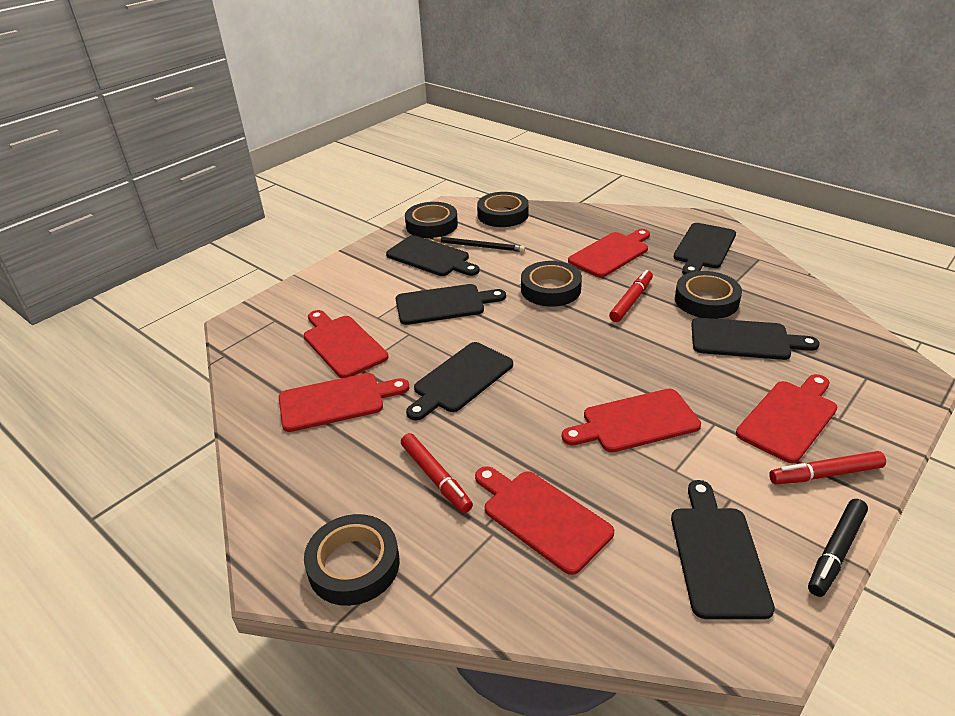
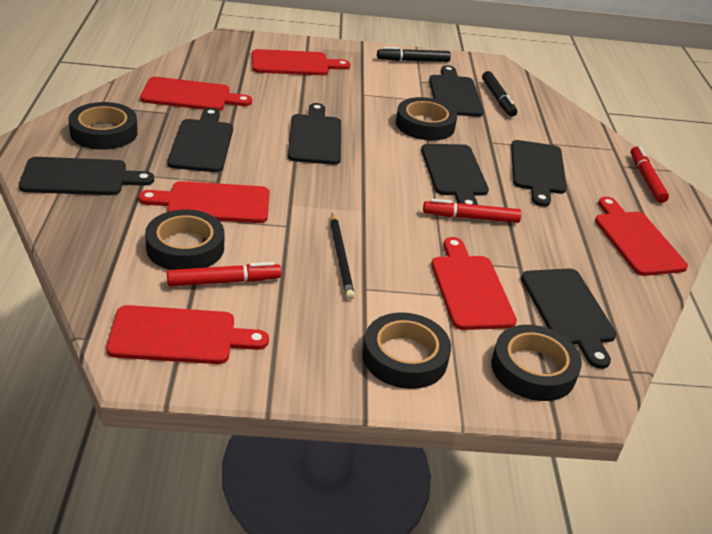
black cutting board: [386,235,479,276] [396,284,506,325] [406,342,513,420] [671,480,775,619] [673,223,736,275] [691,318,820,360] = 6 -> [19,157,154,195] [168,108,233,172] [288,103,341,165] [421,144,489,205] [429,65,483,117] [511,140,567,207] [521,269,616,369] = 7
black marker: [808,499,868,597] = 1 -> [377,47,451,62] [482,71,517,117] = 2

